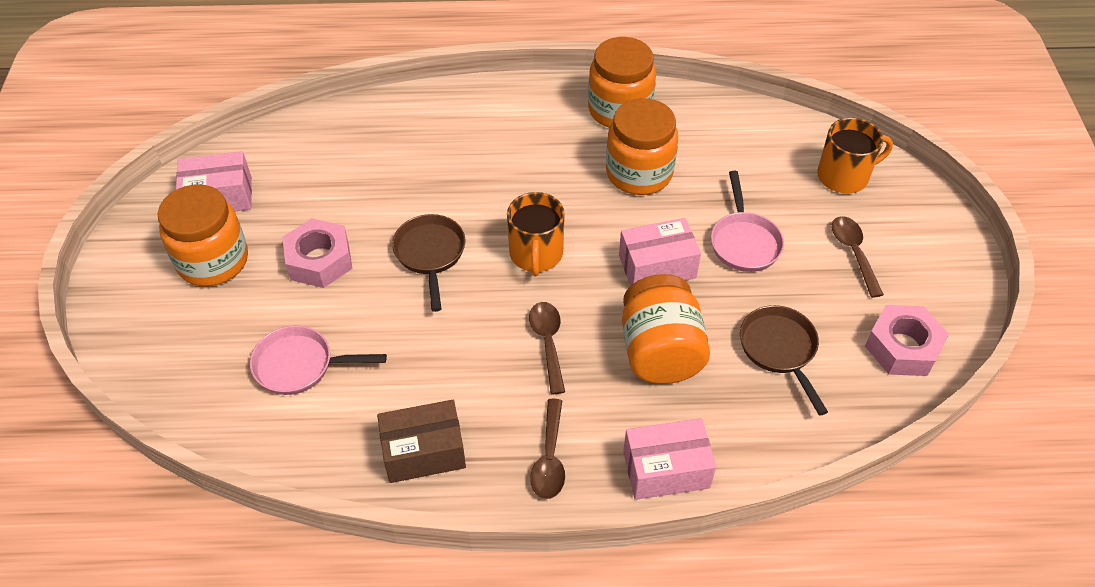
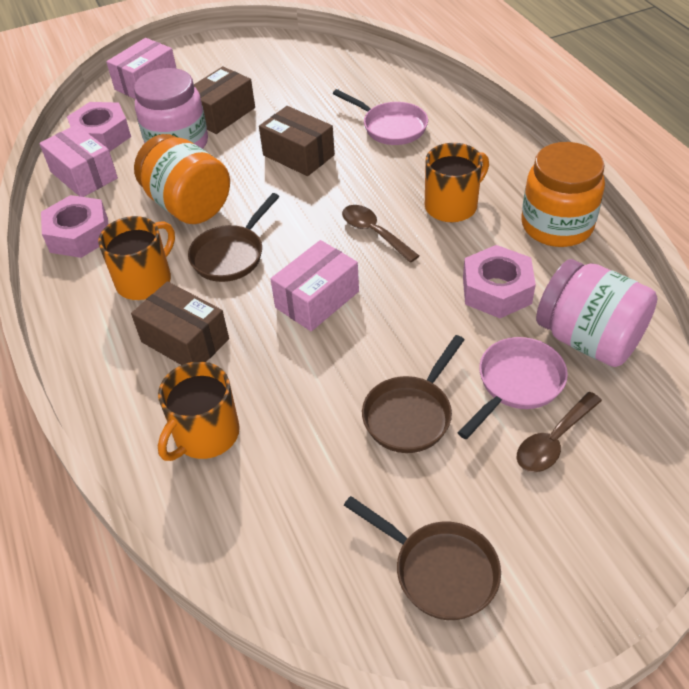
brown box: [377,400,466,483] = 1 -> [131,281,229,365] [194,66,255,134] [259,106,335,176] = 3
brown pan: [392,214,465,312] [740,305,828,416] = 2 -> [188,193,280,282] [344,496,501,620] [362,335,464,453] = 3
brown spoon: [529,302,565,394] [530,399,565,499] [832,216,884,298] = 3 -> [342,205,419,263] [517,392,602,472] = 2
orange jar: [158,184,248,286] [588,37,656,128] [606,98,678,195] [622,274,710,384] = 4 -> [134,134,230,224] [521,142,605,247] = 2
orange mug: [507,192,565,276] [817,118,893,194] = 2 -> [98,216,175,300] [158,362,240,461] [425,143,489,222] = 3
pink jar: none = 0 -> [134,68,208,149] [536,259,658,367] = 2
pink nut: [282,218,353,288] [865,305,949,376] = 2 -> [41,195,109,258] [67,102,131,152] [463,245,536,318] = 3

